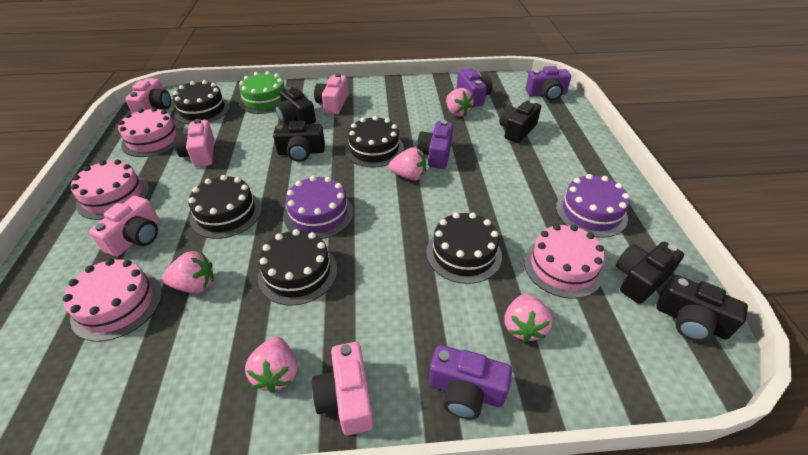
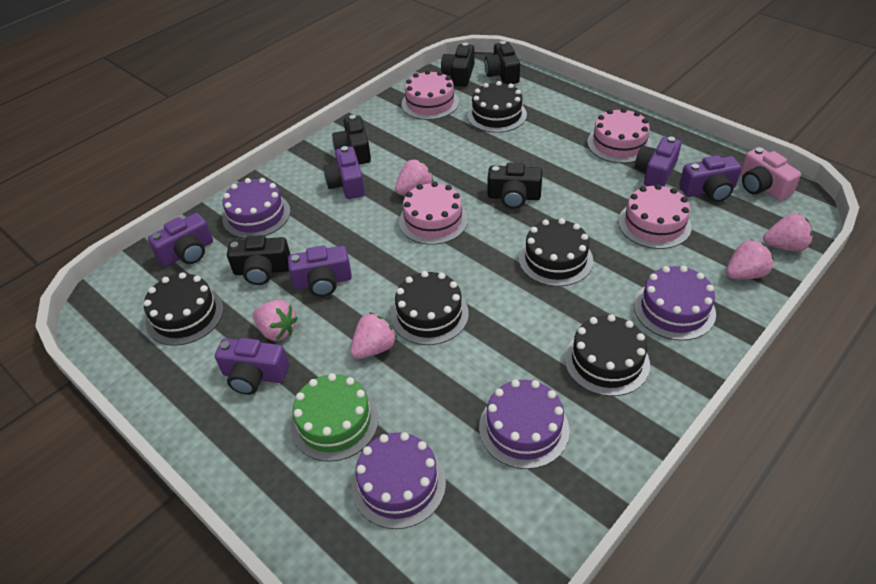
pink camera: [89,196,159,257] [125,78,171,113] [174,119,214,167] [312,342,373,435] [314,73,348,114] = 5 -> [740,147,801,201] = 1
purple cake: [284,176,354,239] [556,174,630,238] = 2 -> [223,178,290,238] [352,432,446,529] [479,379,569,469] [634,266,716,341] = 4
purple camera: [417,120,453,169] [429,345,512,419] [457,68,492,107] [526,66,571,101] = 4 -> [148,213,213,267] [215,338,289,395] [288,246,352,297] [324,146,365,199] [635,136,681,187] [679,155,742,202] = 6

